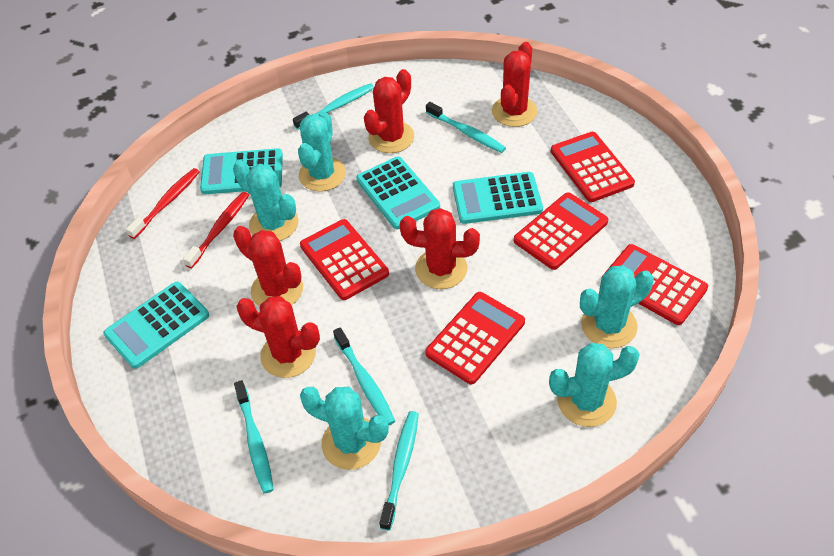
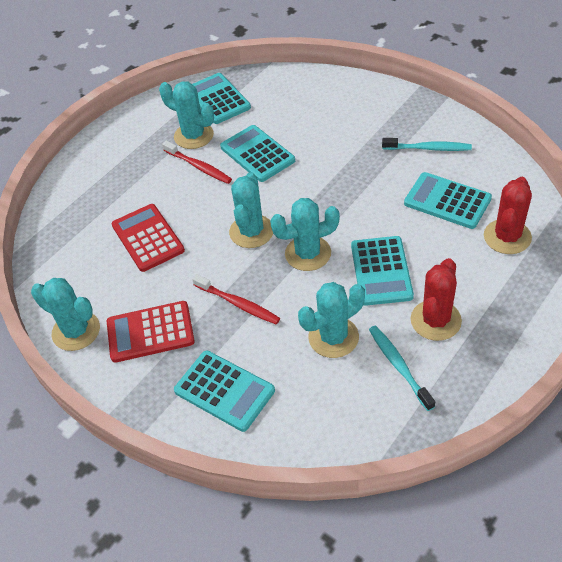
red cactus: [233,226,303,307] [236,296,320,378] [364,69,414,153] [400,208,480,289] [492,42,538,127] = 5 -> [411,258,462,341] [484,177,532,254] = 2
red calculator: [300,219,389,300] [425,292,525,384] [514,193,608,270] [551,132,635,202] [603,244,708,325] = 5 -> [107,301,195,363] [112,204,185,272] = 2
turquoise calculator: [103,282,209,369] [200,148,283,194] [356,157,440,229] [453,172,543,224] = 4 -> [174,350,275,432] [192,73,251,124] [220,125,295,182] [351,236,414,306] [404,172,492,229] = 5
turquoise toothbrush: [234,380,274,494] [293,83,374,130] [333,327,395,426] [380,411,419,530] [426,102,506,153] = 5 -> [369,326,435,411] [382,138,472,151] = 2

